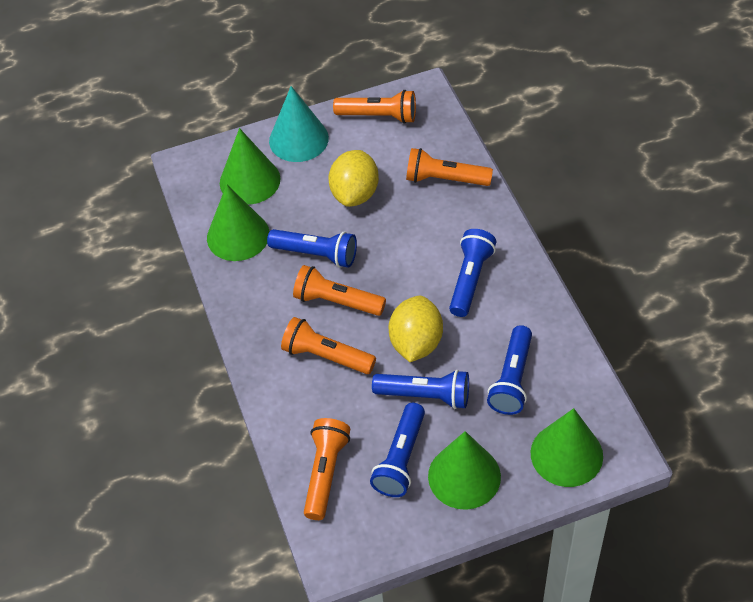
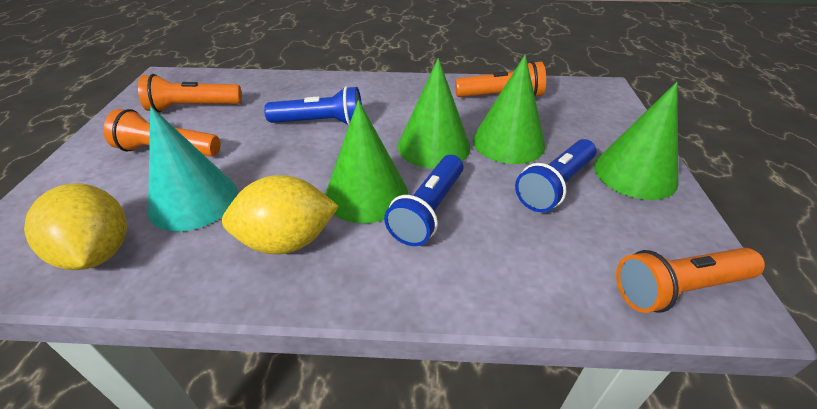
blue flashlight: [267,229,357,268] [370,403,425,497] [372,370,469,409] [449,229,496,317] [487,325,532,415] = 5 -> [264,86,362,125] [384,155,463,246] [515,139,596,212] = 3
orange flashlight: [281,317,376,374] [293,265,386,316] [304,418,350,520] [333,90,416,124] [406,148,493,186] = 5 -> [103,109,221,157] [138,74,242,112] [455,61,546,97] [616,248,765,313] = 4

